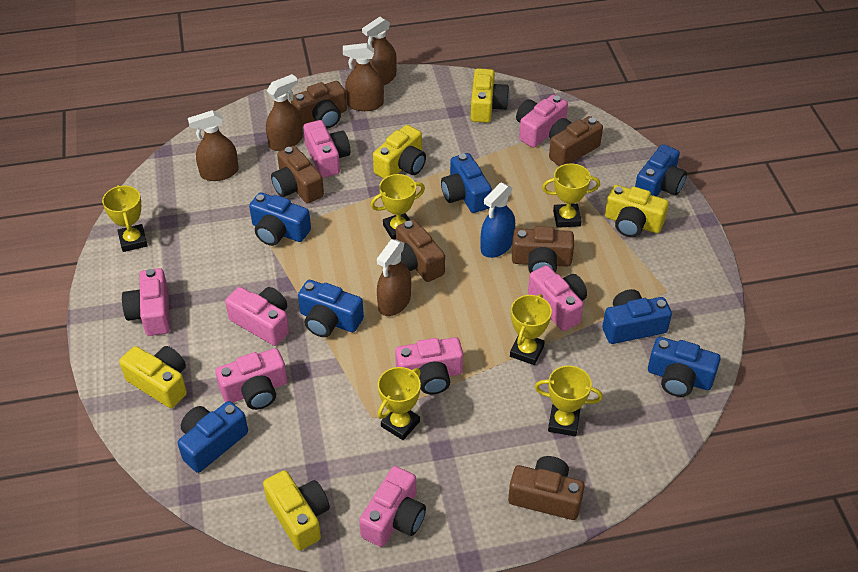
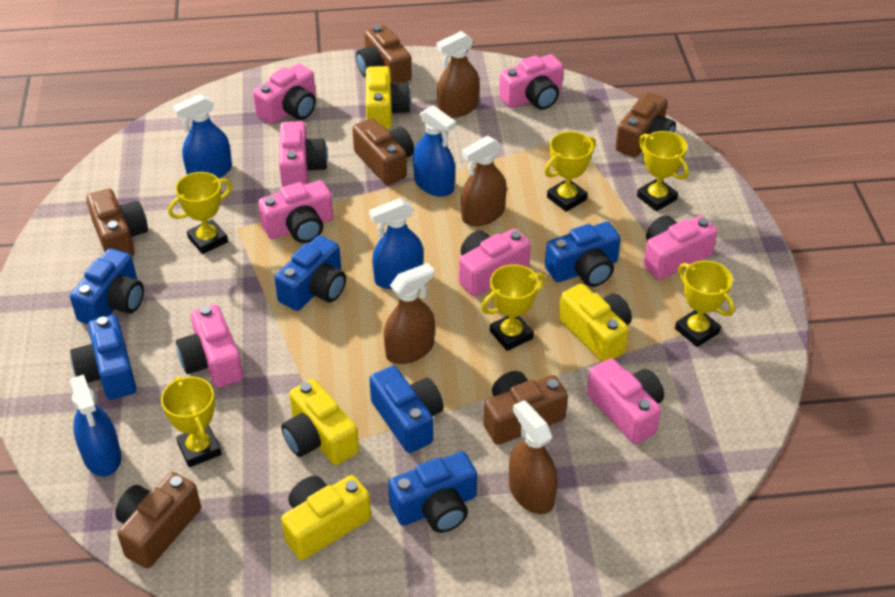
blue camera: [178,401,248,473] [249,192,311,246] [298,280,364,337] [441,153,492,213] [602,289,672,344] [635,144,687,196] [648,337,721,397] = 7 -> [70,248,144,324] [70,315,136,400] [274,235,346,311] [369,366,443,453] [388,452,477,533] [545,222,621,287] = 6
blue spray bottle: [481,183,515,258] = 1 -> [70,375,121,477] [173,94,232,179] [369,198,423,289] [413,105,456,197] = 4
brown spray bottle: [188,110,239,181] [266,74,303,151] [343,43,384,111] [362,17,397,85] [377,239,411,316] = 5 -> [384,263,435,364] [436,31,480,118] [461,136,507,226] [509,400,558,514] = 4
yellow camera: [119,346,187,408] [263,470,330,551] [373,125,426,178] [471,68,509,123] [605,185,669,237] = 5 -> [281,379,359,465] [281,475,371,560] [366,66,411,130] [559,284,632,362] = 4

